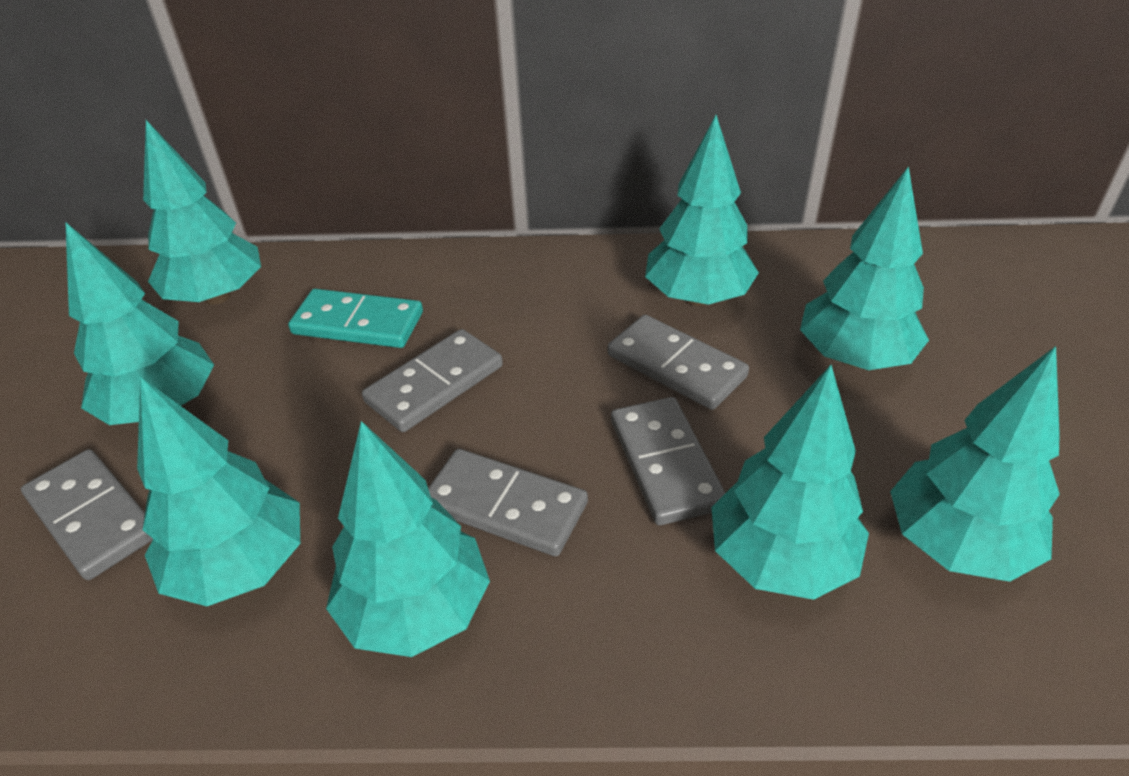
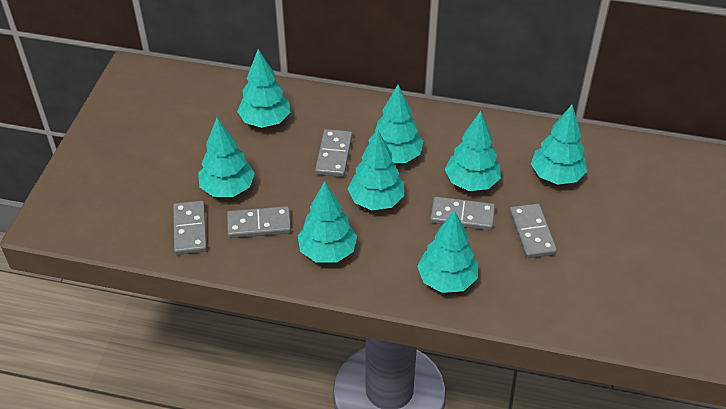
turquoise domino: [288,289,423,348] = 1 -> none = 0

